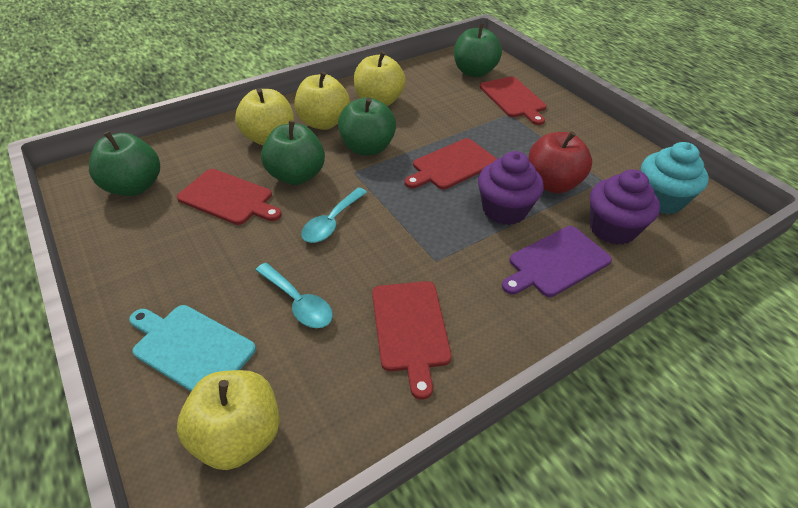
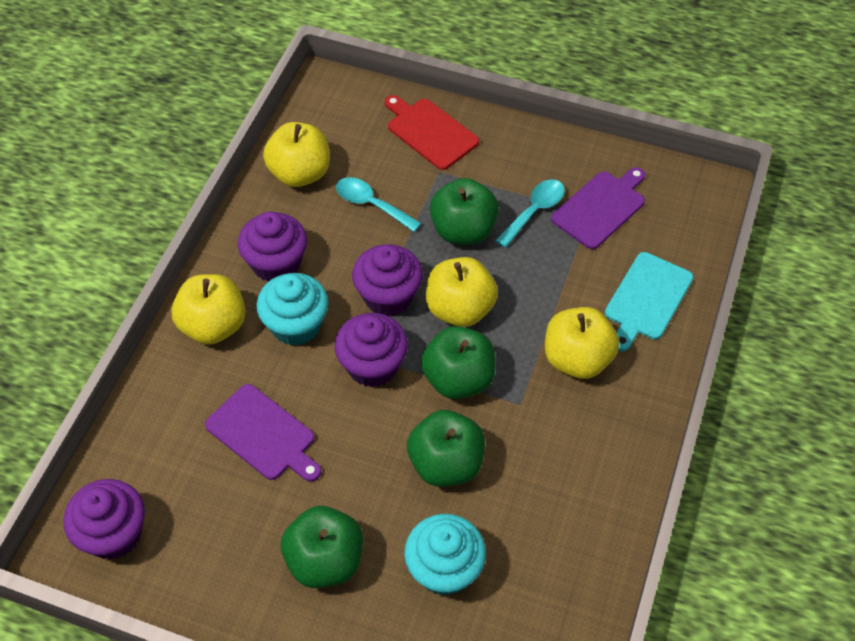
purple cupcake: [478,151,544,225] [590,169,660,245] = 2 -> [64,479,145,560] [238,212,307,282] [334,313,408,387] [352,244,423,316] = 4
purple cutting board: [502,226,612,297] = 1 -> [205,384,321,482] [551,167,645,249] = 2
red apple: [528,131,592,193] = 1 -> none = 0
red cutting board: [177,169,282,225] [372,281,452,400] [405,138,497,189] [480,77,546,125] = 4 -> [385,95,479,170] = 1
turquoise cupcake: [641,142,709,214] = 1 -> [257,273,329,346] [404,514,486,596] = 2

